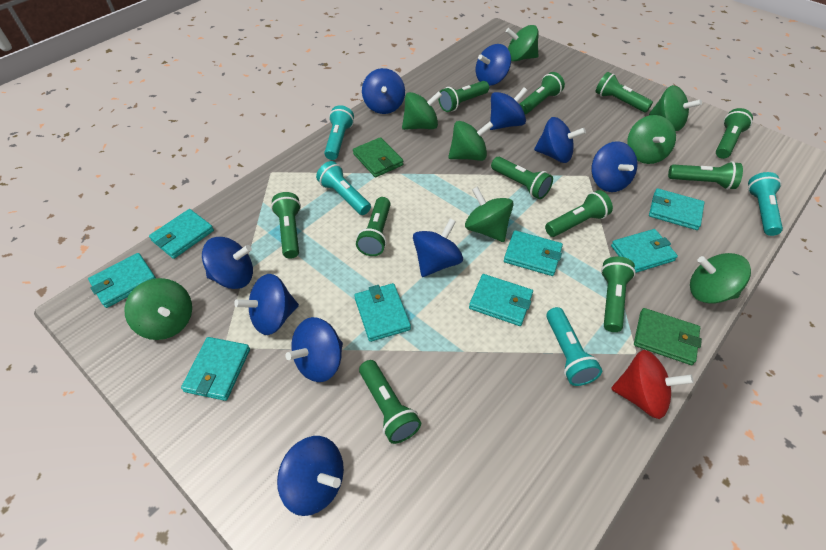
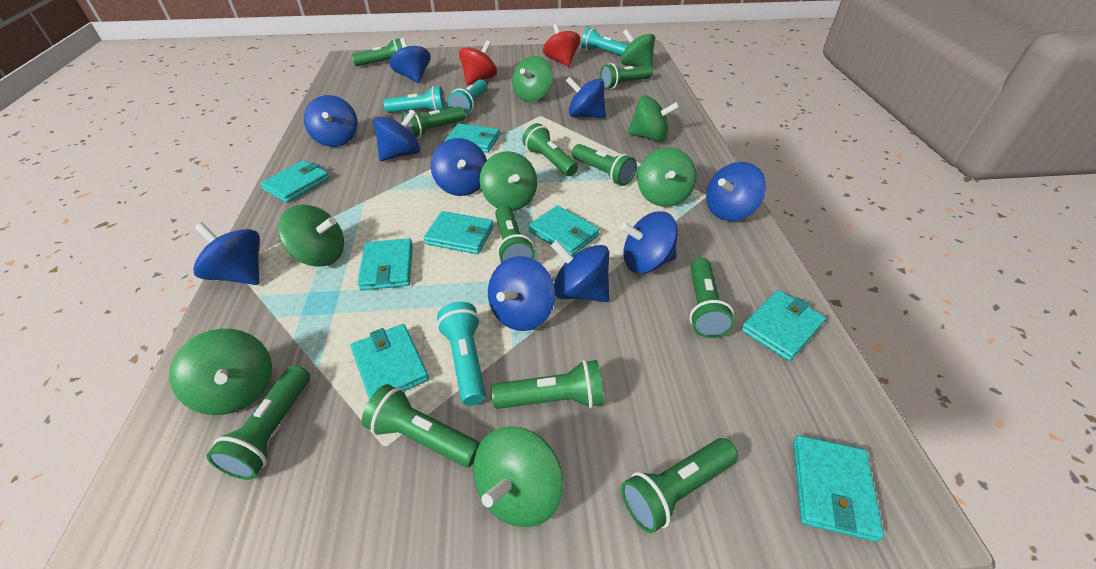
green wallet: [353,137,403,177] [634,308,702,365] = 2 -> none = 0
red spinning top: [611,350,694,419] = 1 -> [459,41,497,85] [543,24,580,67] = 2

